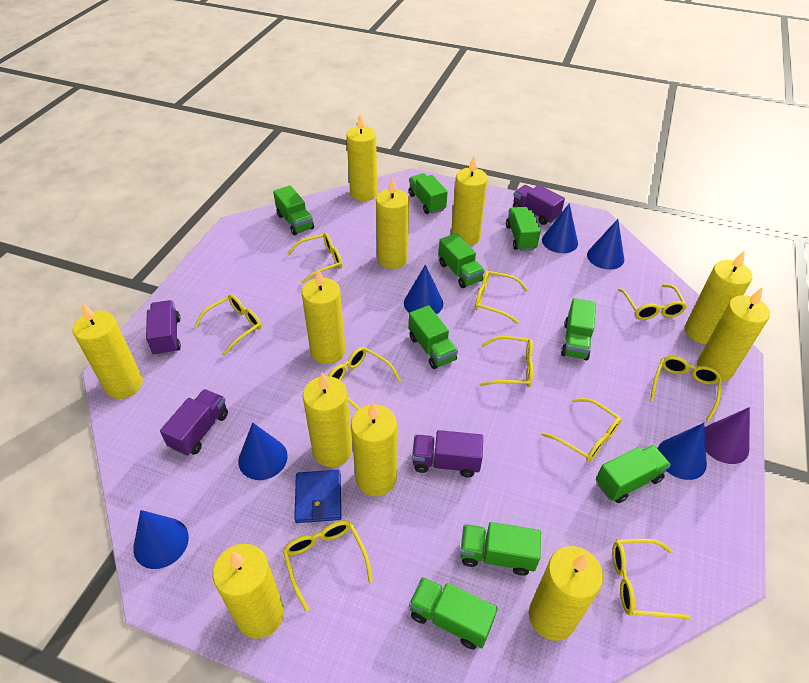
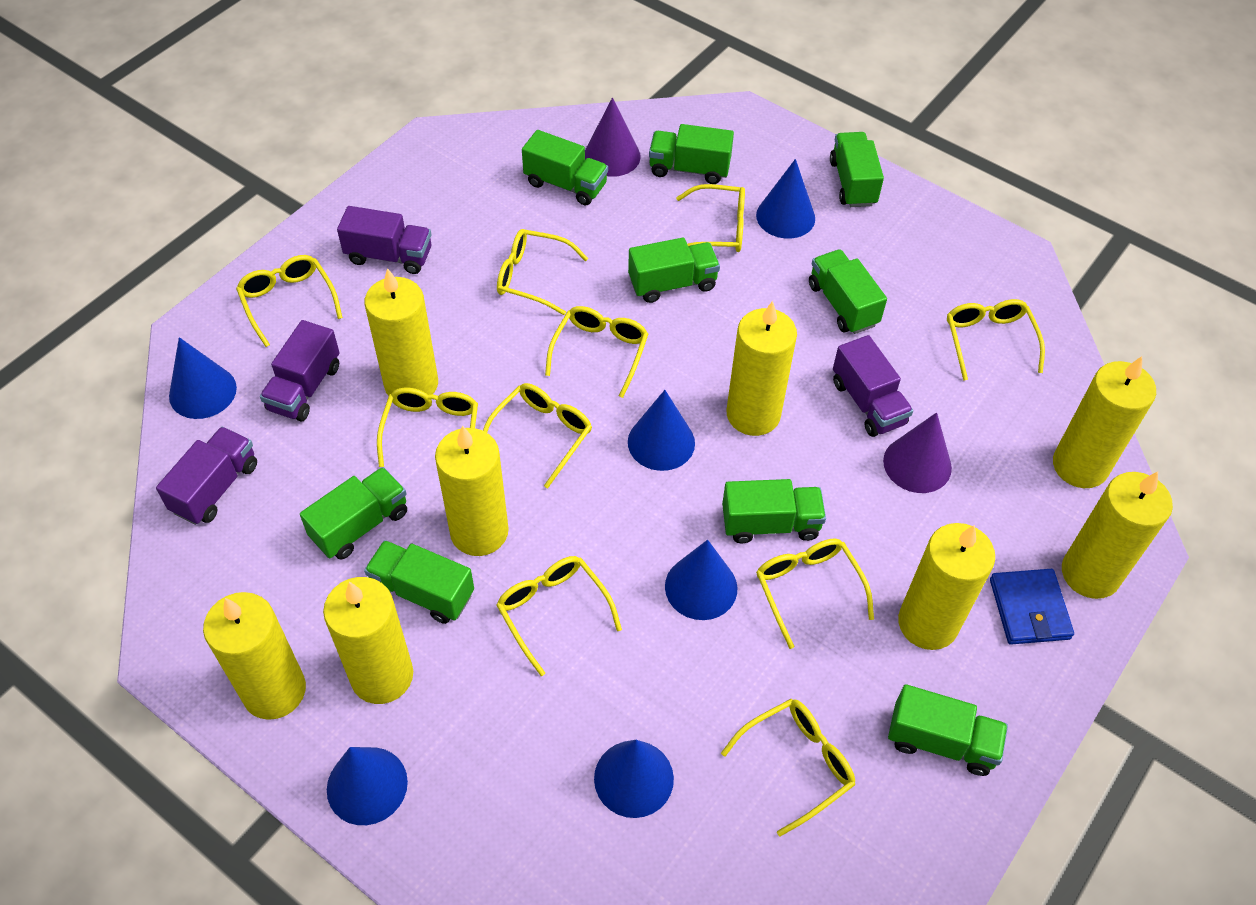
purple cone: [705,407,750,464] = 1 -> [585,97,641,177] [883,412,952,493] = 2
yellow candle: [73,303,143,399] [213,544,284,639] [302,269,345,364] [303,373,352,467] [346,114,377,201] [351,403,397,496] [376,177,409,269] [451,156,488,246] [529,546,603,641] [685,250,752,344] [697,288,770,382] = 11 -> [203,592,306,720] [323,577,413,704] [364,268,438,396] [435,425,509,556] [726,301,797,436] [898,523,995,650] [1053,356,1156,488] [1062,472,1173,599] = 8

